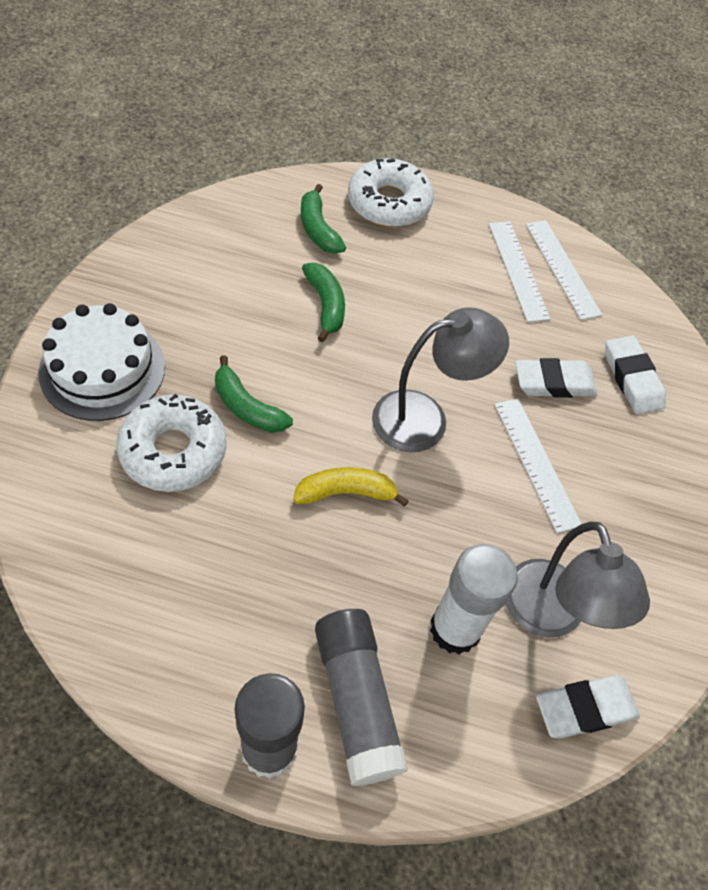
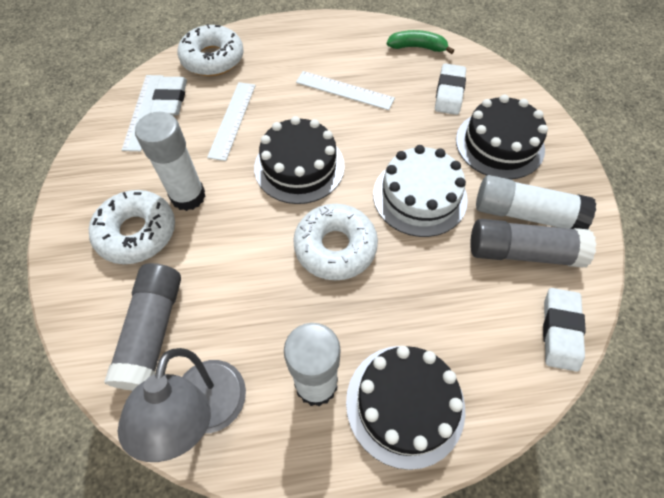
black cake: none = 0 -> [254,116,345,204] [346,346,465,470] [456,95,548,179] = 3
green banana: [215,355,293,433] [301,184,346,254] [302,263,345,342] = 3 -> [387,30,454,54] = 1
grey lamp: [372,307,509,452] [505,522,650,638] = 2 -> [118,348,246,462] = 1
white donut: [116,394,227,492] [348,158,434,227] = 2 -> [89,190,175,264] [178,24,244,76] [293,204,378,281] = 3
white glue stick: [430,544,518,654] = 1 -> [135,112,206,211] [284,323,341,407] [476,175,596,229] = 3
yellow banana: [293,467,409,507] = 1 -> none = 0

